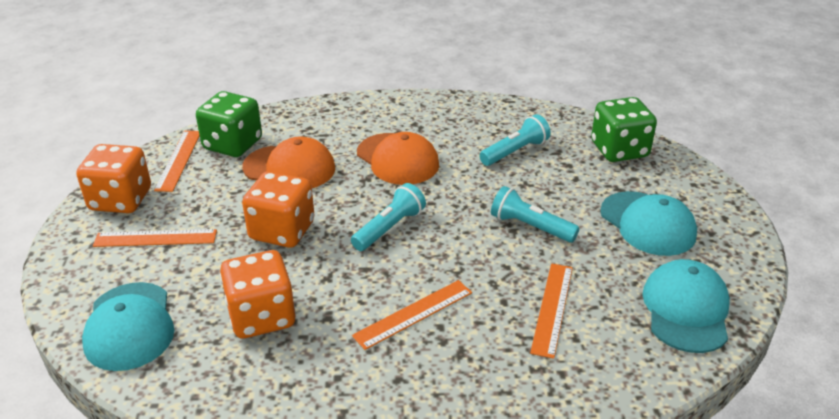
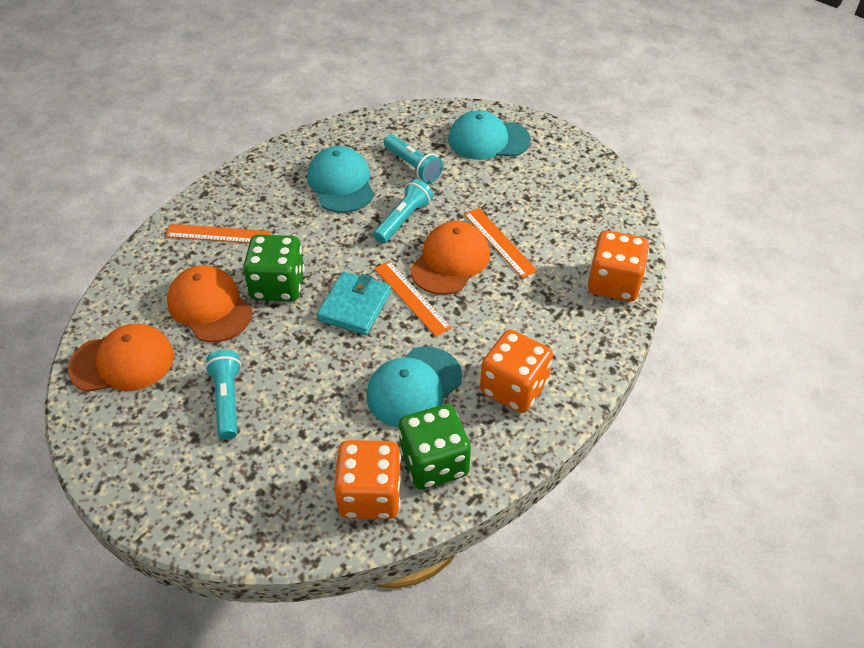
orange cap: [242,136,335,188] [357,132,439,185] = 2 -> [68,324,174,392] [167,265,252,342] [410,221,490,295] = 3
orange ruler: [93,229,217,247] [154,131,200,192] [352,280,472,350] [530,263,573,359] = 4 -> [165,224,271,243] [374,261,452,337] [464,208,537,278] = 3
turquoise wallet: none = 0 -> [317,272,391,335] = 1

